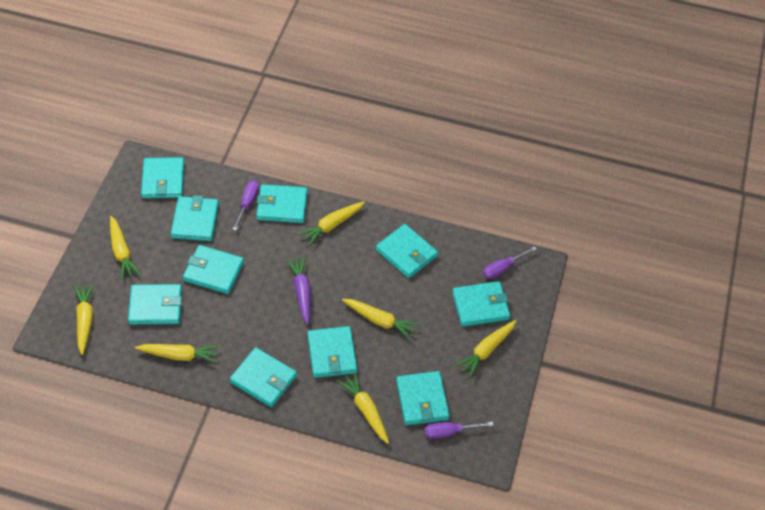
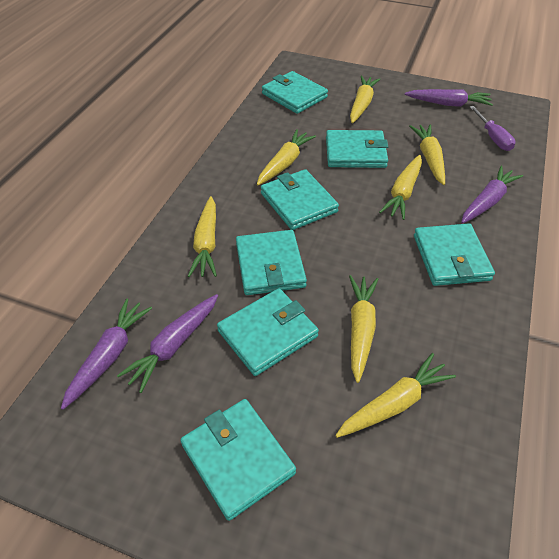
purple carrot: [286,256,311,325] = 1 -> [61,298,152,410] [117,294,218,393] [405,89,493,107] [461,166,523,224] = 4
purple screwdriver: [233,180,259,230] [424,422,494,439] [483,246,537,279] = 3 -> [469,106,516,151] = 1
turquoise wallet: [128,284,182,325] [141,157,184,199] [171,195,219,241] [183,245,244,294] [230,347,297,407] [256,184,307,223] [307,326,357,378] [376,224,438,278] [396,371,450,425] [452,281,510,327] = 10 -> [180,399,296,521] [217,288,319,376] [236,230,307,295] [261,169,339,230] [262,71,328,114] [326,130,388,168] [414,223,495,286] = 7

